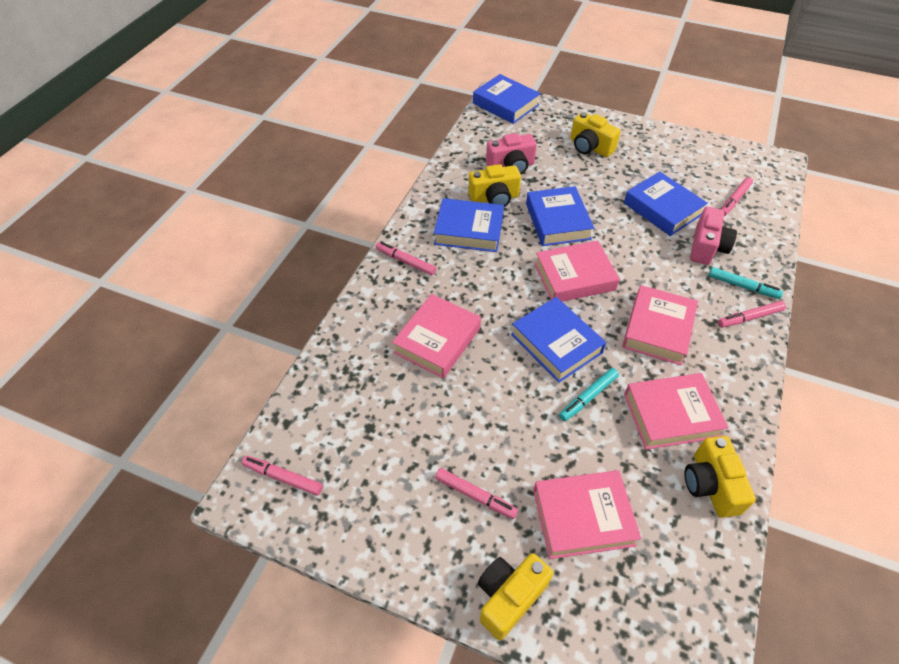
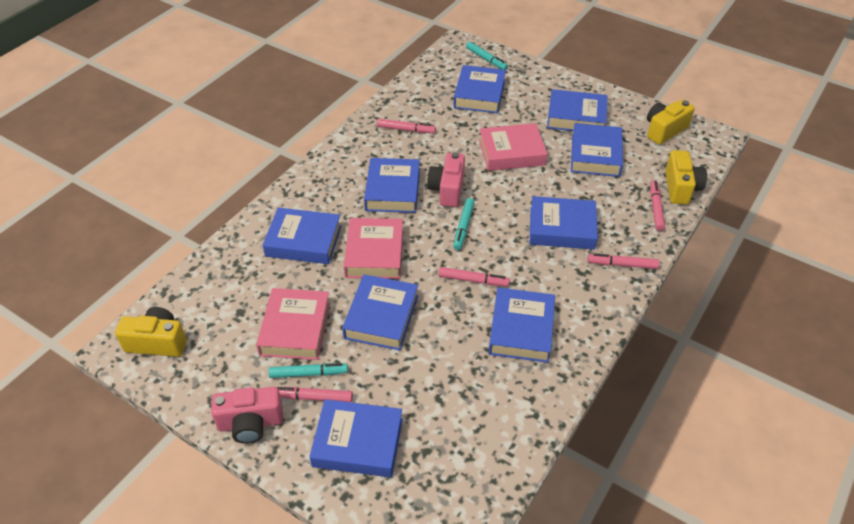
blue book: [434,198,504,252] [473,74,541,124] [511,297,606,383] [526,186,594,246] [624,172,708,236] = 5 -> [263,207,341,264] [309,399,403,478] [342,274,418,351] [364,158,420,213] [453,65,506,113] [489,287,555,363] [530,196,598,250] [547,89,607,131] [571,123,623,177] = 9
pink book: [392,294,481,378] [533,470,641,559] [535,241,620,302] [622,285,698,365] [624,373,729,450] = 5 -> [256,288,330,360] [344,218,403,279] [479,123,548,171] = 3
turquoise marker: [559,368,619,421] [709,267,783,299] = 2 -> [268,363,348,378] [454,198,475,250] [466,42,508,70] = 3
yellow camera: [468,164,521,207] [478,553,553,640] [570,112,621,157] [685,436,756,518] = 4 -> [115,307,187,357] [647,100,695,145] [665,150,707,204] = 3

